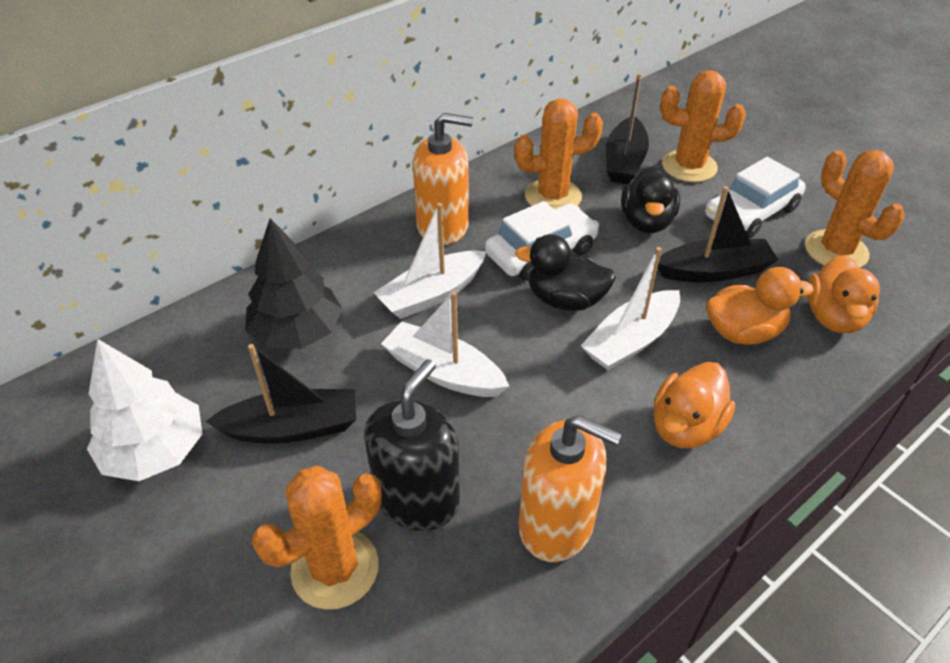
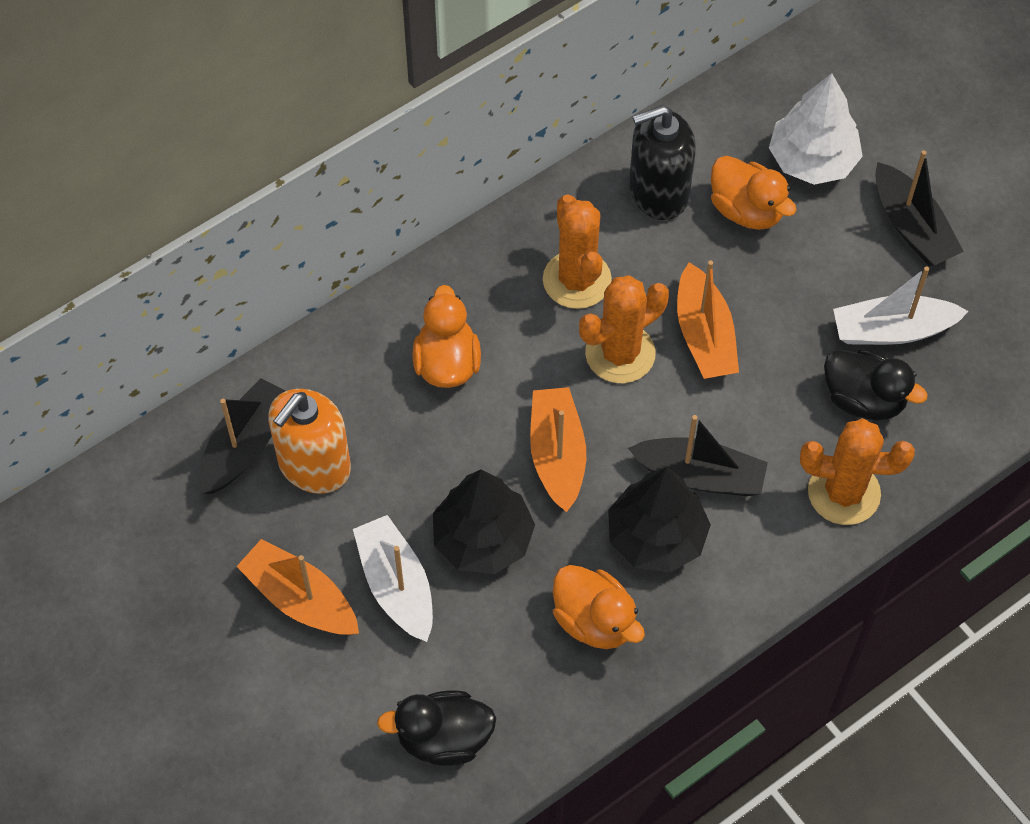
black tree: [245,218,343,349] = 1 -> [433,470,535,574] [608,467,711,573] = 2
orange boat: none = 0 -> [236,539,359,635] [530,387,586,512] [677,260,739,379] = 3
orange cactus: [252,466,382,610] [514,98,603,209] [660,70,746,182] [805,150,904,268] = 4 -> [543,194,612,309] [579,275,669,384] [800,418,915,525] = 3
orange soap dispenser: [413,113,473,245] [519,415,622,562] = 2 -> [268,389,351,494] = 1
white boat: [373,203,487,319] [381,291,509,397] [581,247,680,371] = 3 -> [353,515,433,642] [833,266,969,345] = 2
white car: [485,201,599,281] [705,157,806,238] = 2 -> none = 0

